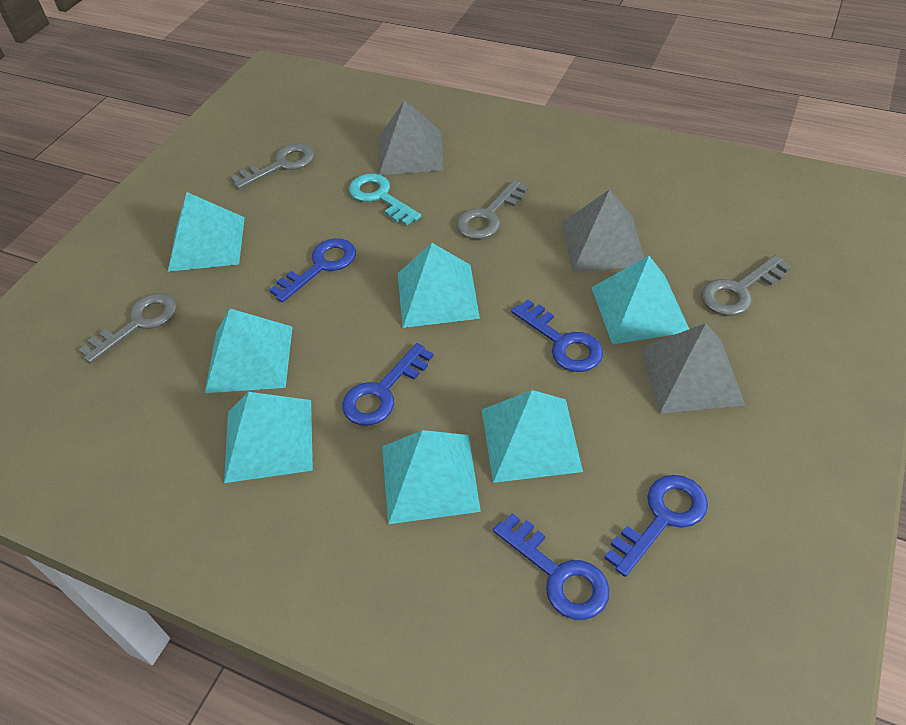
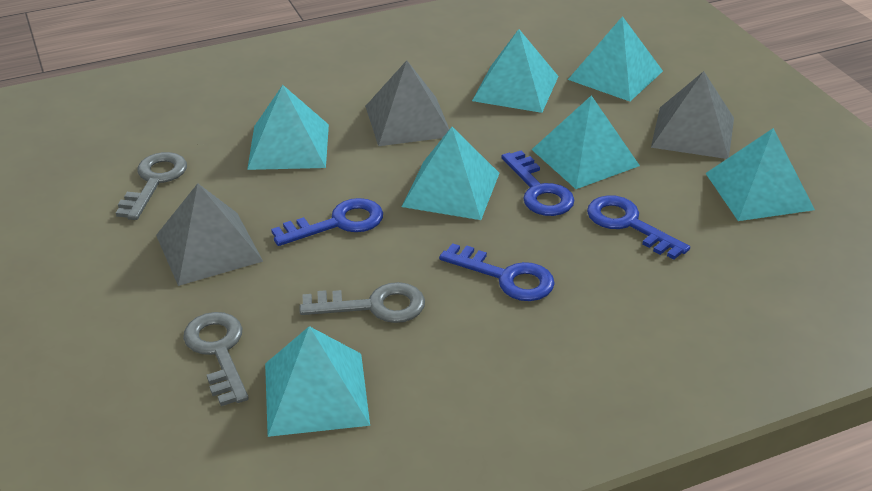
blue key: [270,238,356,302] [342,343,433,426] [493,513,610,620] [511,299,603,372] [604,475,708,577] = 5 -> [271,198,383,246] [439,243,555,301] [501,150,574,216] [587,195,690,259] = 4
grey key: [79,293,177,363] [231,144,314,189] [456,180,529,239] [702,255,792,316] = 4 -> [116,152,187,220] [183,312,249,406] [299,282,425,323] = 3
turquoise key: [349,174,422,226] = 1 -> none = 0

